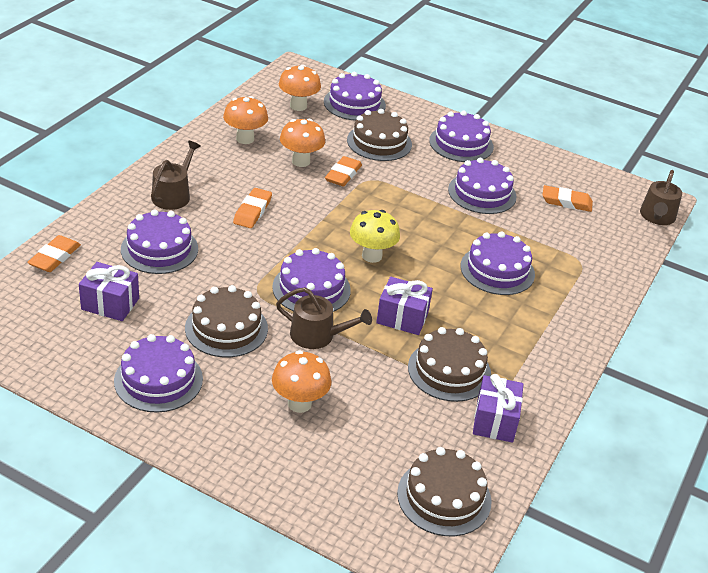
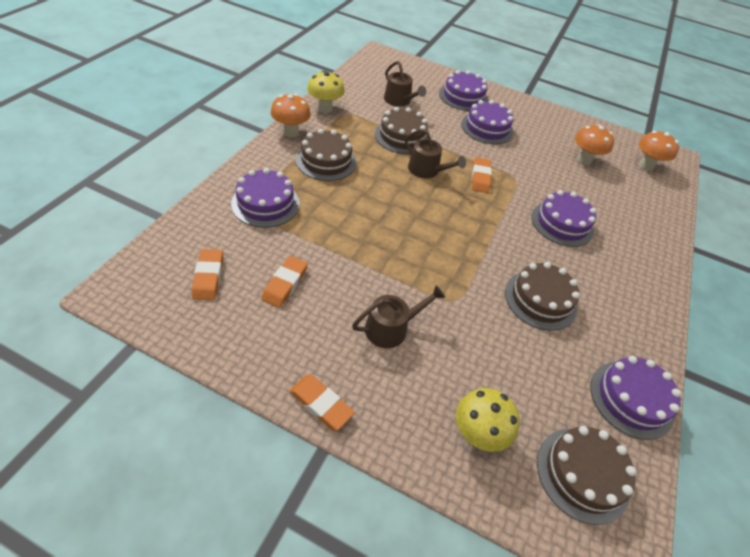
orange mushroom: [223,96,268,144] [272,350,332,413] [279,65,321,111] [280,119,325,167] = 4 -> [271,94,311,138] [575,124,614,165] [639,131,679,171] = 3
purple cake: [114,334,203,413] [121,209,198,274] [272,248,351,312] [324,72,386,121] [429,111,494,162] [448,158,517,214] [460,231,535,295] = 7 -> [231,168,300,228] [439,70,488,111] [461,100,513,144] [531,190,597,247] [590,356,681,440] = 5
purple gift: [79,262,139,321] [376,277,433,335] [473,374,524,443] = 3 -> none = 0
yellow mushroom: [350,210,400,263] = 1 -> [307,71,345,113] [456,388,520,452] = 2

